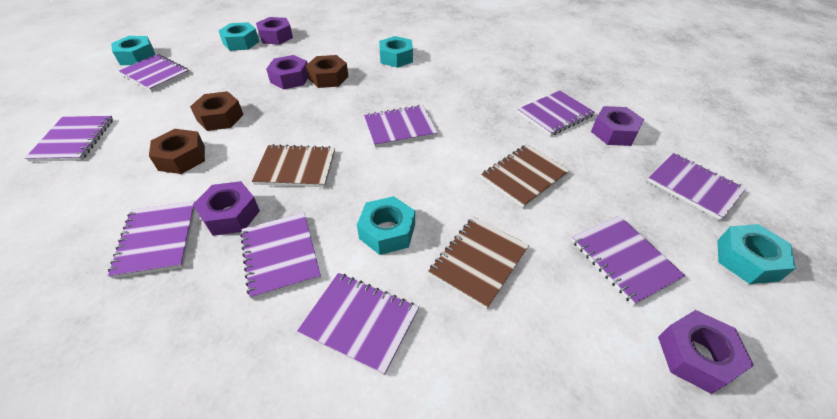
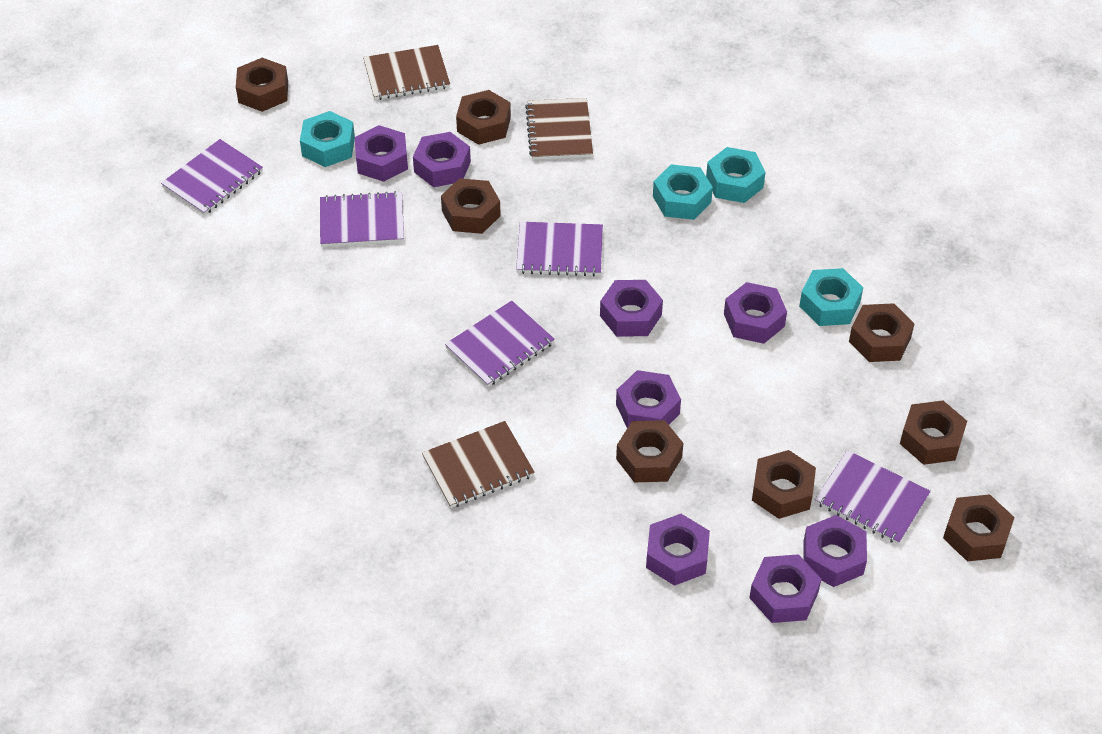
brown nut: [149,129,205,174] [190,91,243,131] [306,55,349,88] = 3 -> [236,58,288,112] [441,178,501,234] [456,90,511,145] [616,420,684,482] [752,450,816,519] [849,303,915,362] [900,401,967,465] [943,494,1014,561] = 8
purple notebook: [25,116,113,162] [108,201,195,279] [119,54,190,92] [240,213,321,299] [297,273,419,375] [364,105,438,147] [517,91,595,136] [572,216,685,305] [647,153,746,220] = 9 -> [161,139,263,215] [320,191,404,247] [445,300,555,387] [516,222,603,276] [815,450,931,544] = 5
purple nut: [193,181,260,236] [256,17,293,45] [266,55,308,89] [591,106,645,146] [658,310,754,394] = 5 -> [355,125,408,182] [413,132,471,187] [600,280,663,337] [616,370,681,428] [646,514,710,586] [724,282,787,344] [749,554,821,623] [803,515,867,587] = 8
turquoise nut: [111,36,155,65] [218,22,259,51] [357,196,415,255] [379,36,413,68] [717,224,796,284] = 5 -> [300,111,355,167] [653,164,713,220] [706,147,766,203] [799,268,863,326] = 4

